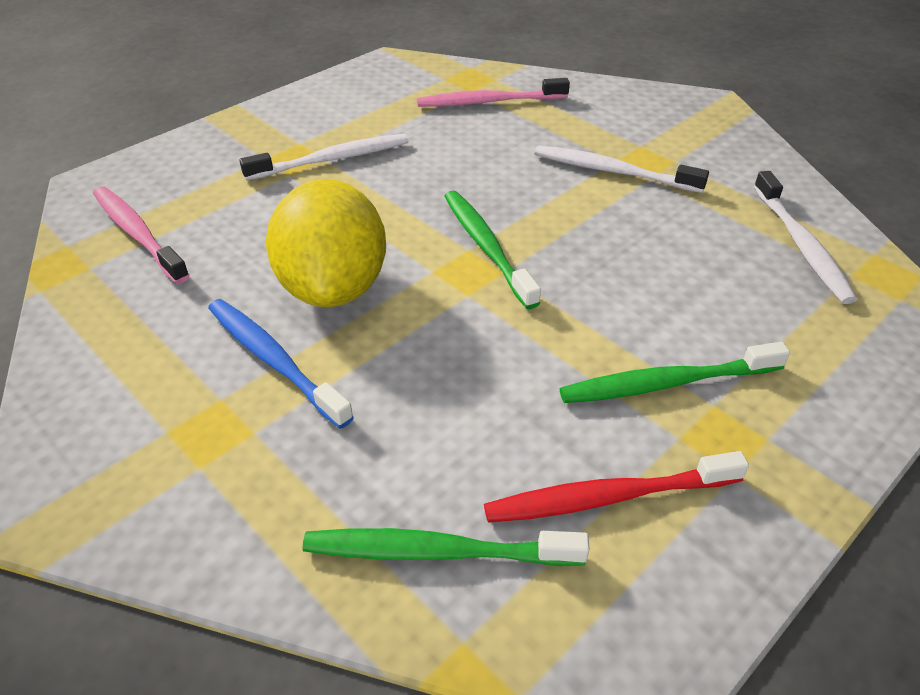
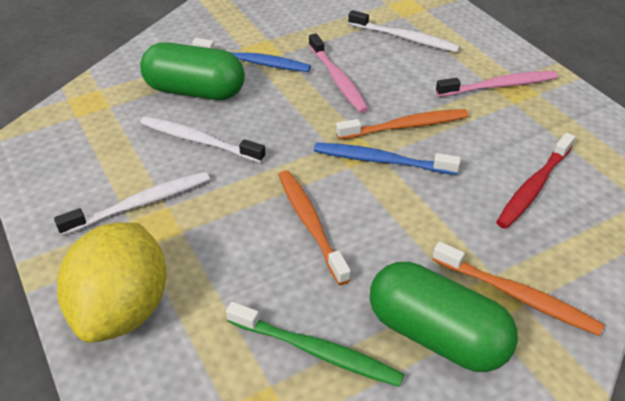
blue toothbrush: [208,299,354,429] = 1 -> [192,38,311,72] [314,143,461,175] = 2
green capsule: none = 0 -> [140,42,245,100] [370,262,518,372] = 2
green toothbrush: [302,528,589,566] [445,191,541,309] [560,342,790,403] = 3 -> [226,302,404,387] = 1
orange toothbrush: none = 0 -> [279,170,351,285] [336,109,469,140] [432,242,605,336] = 3

